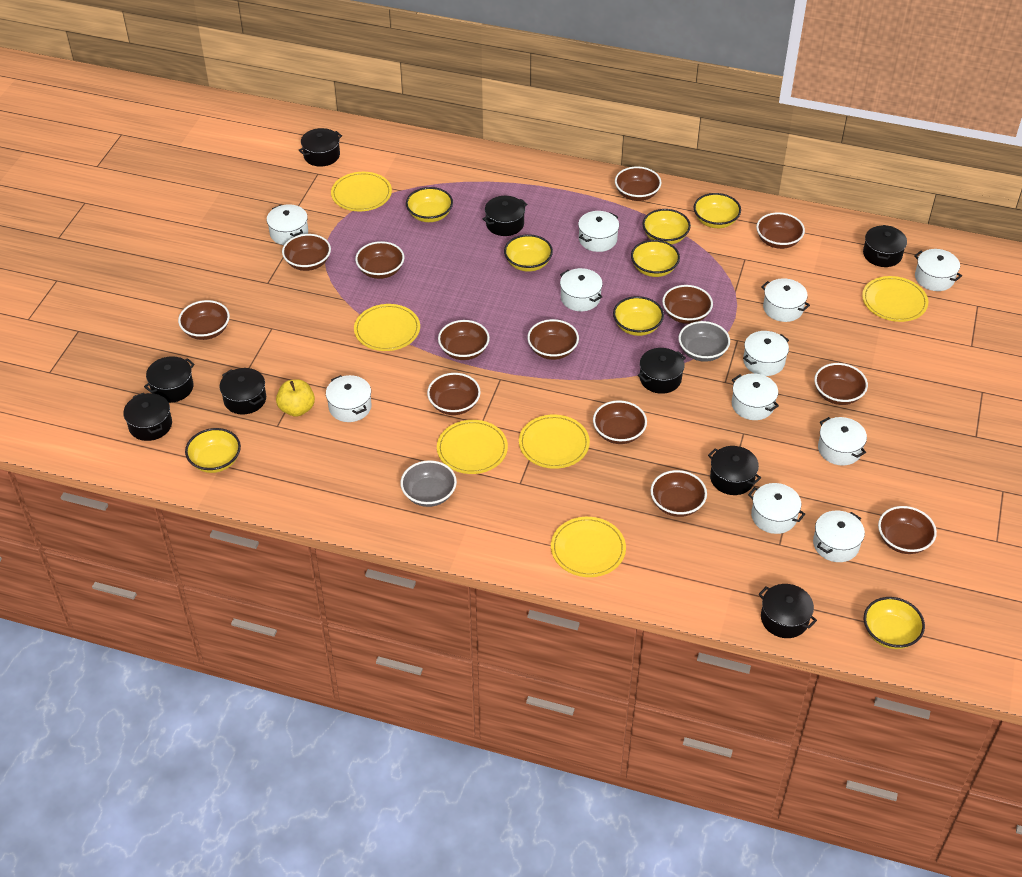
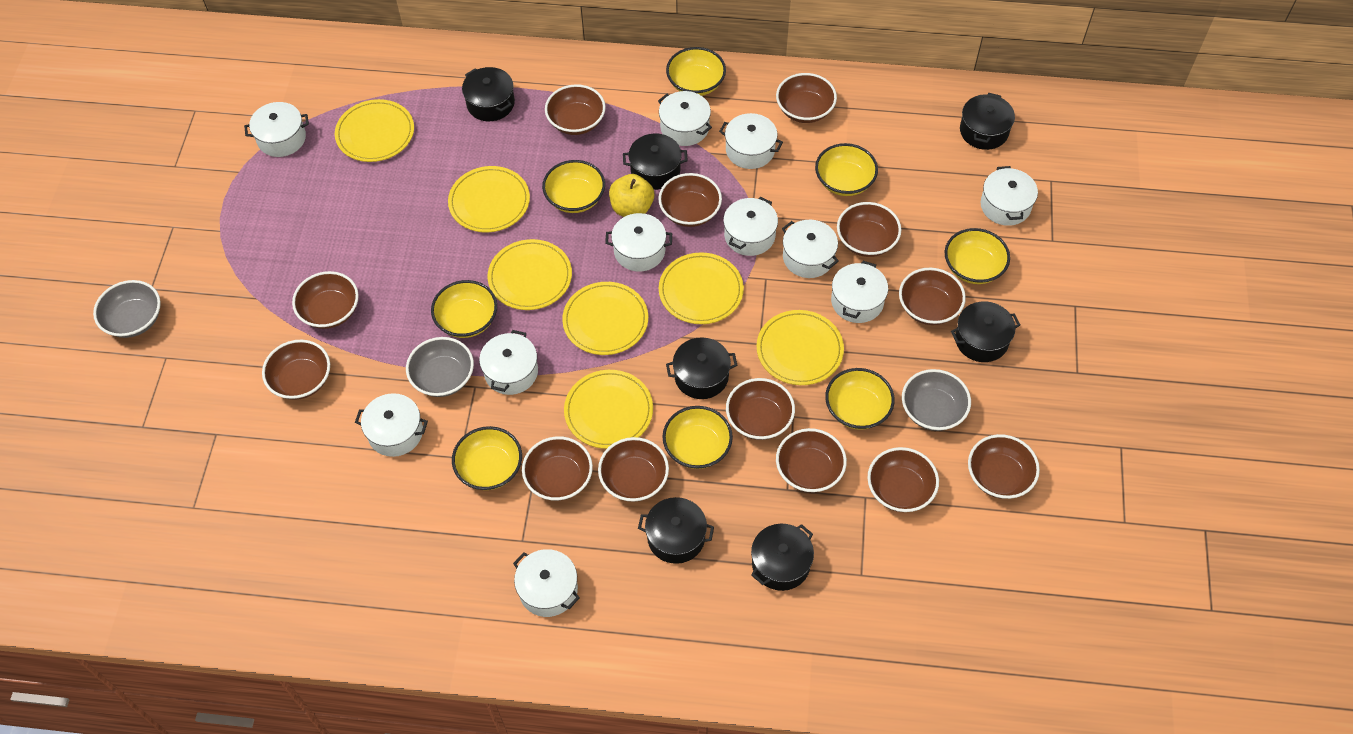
black pot: [123,393,172,441] [144,356,195,403] [219,368,266,414] [299,128,342,167] [483,196,527,236] [638,348,686,394] [708,446,761,495] [758,584,817,638] [863,225,907,267] = 9 -> [462,67,515,121] [623,134,688,190] [638,497,714,564] [666,337,738,399] [751,524,814,591] [951,301,1020,362] [960,93,1015,150] = 7
grey bowl: [400,460,457,507] [678,321,730,362] = 2 -> [93,280,161,338] [406,337,474,397] [902,369,971,431] = 3
yellow plate: [331,172,392,211] [354,304,420,351] [437,420,508,474] [519,415,590,469] [551,517,626,577] [862,276,928,322] = 6 -> [335,99,414,162] [448,166,530,232] [488,239,572,310] [562,282,648,355] [564,370,653,449] [659,252,744,324] [757,310,844,385] = 7

